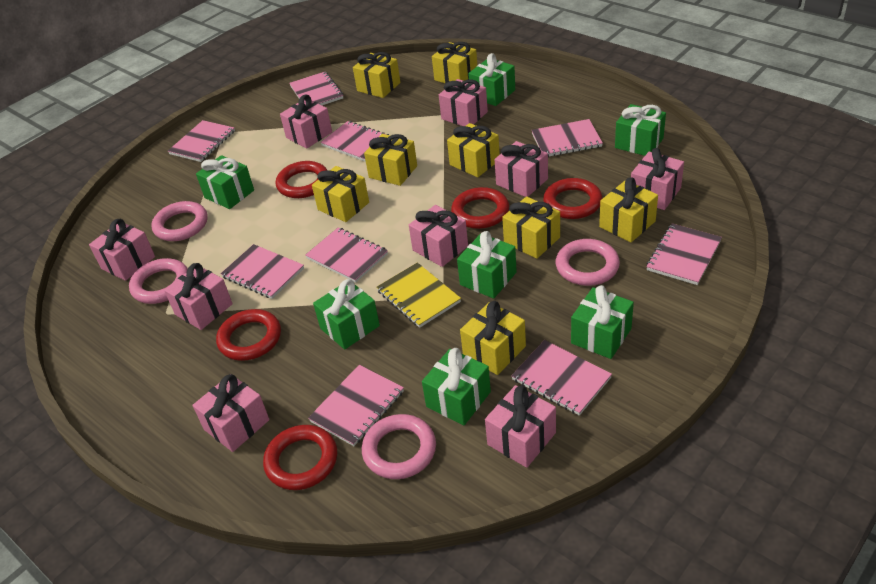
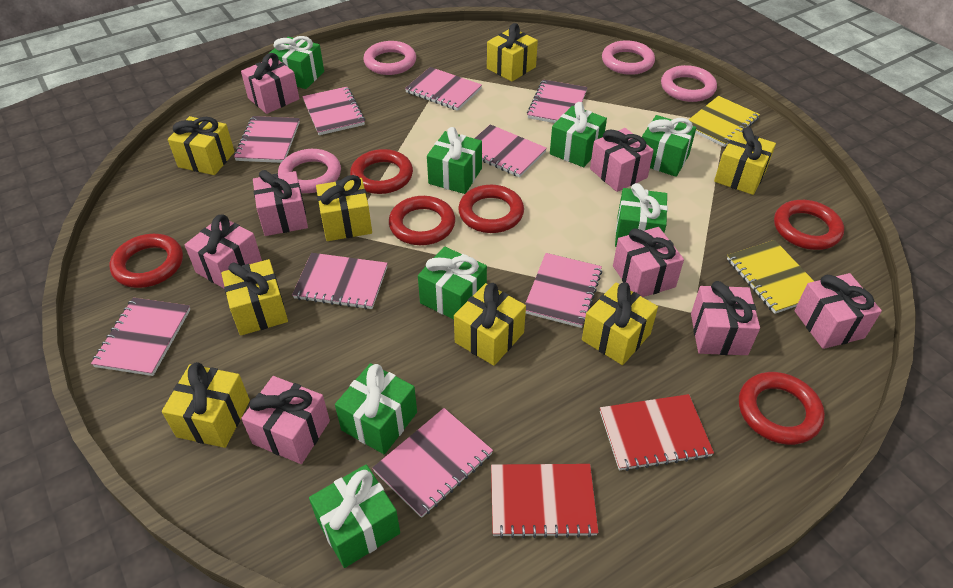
green gift: [196,155,254,209] [313,279,380,350] [422,348,491,425] [457,231,517,299] [468,53,515,106] [571,285,634,359] [615,104,666,156] = 7 -> [270,36,324,89] [309,464,400,568] [335,363,417,454] [418,246,487,320] [427,127,482,194] [550,102,607,167] [615,183,668,247] [642,115,696,177] = 8
pink gift: [89,219,155,281] [164,263,233,330] [192,374,270,452] [280,94,332,149] [409,205,468,267] [439,79,488,126] [485,385,556,468] [495,141,548,197] [631,148,684,210] = 9 -> [185,214,262,288] [241,53,299,114] [241,376,330,464] [253,170,308,236] [590,128,654,192] [613,227,684,297] [691,281,760,355] [794,273,882,349] = 8
red notebook: none = 0 -> [491,464,599,538] [600,394,714,471] = 2
red ring: [216,309,281,361] [263,425,337,490] [276,161,327,198] [451,187,509,229] [543,178,602,219] = 5 -> [110,234,183,288] [350,149,413,194] [389,196,455,245] [458,185,524,233] [739,372,825,445] [774,200,844,250] = 6
yellow notebook: [376,262,461,328] = 1 -> [688,96,760,147] [727,240,814,314] = 2

